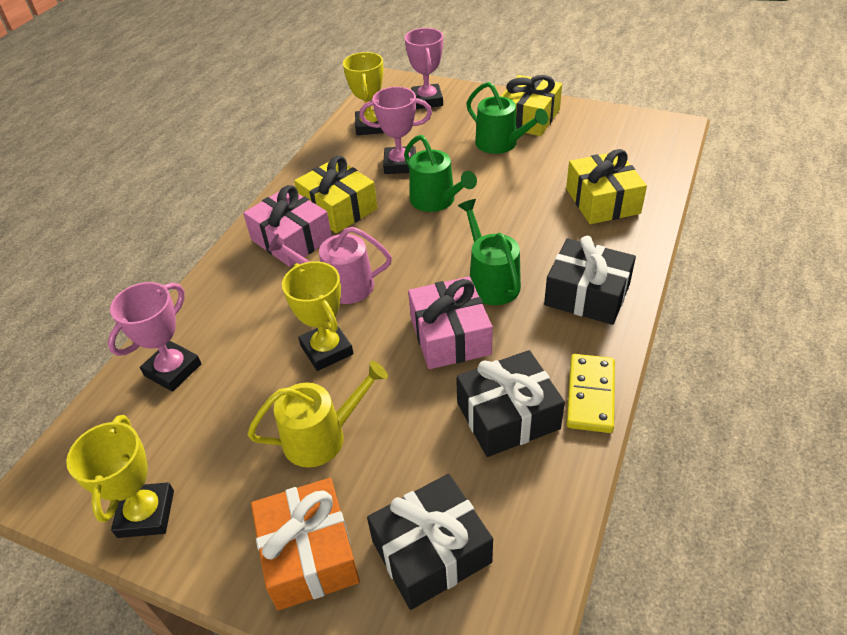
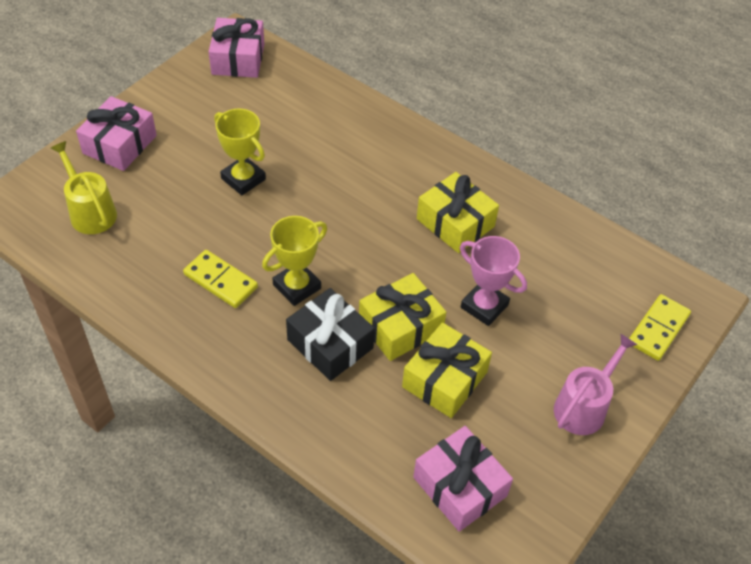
black gift: [367,474,493,610] [456,350,565,457] [544,236,636,325] = 3 -> [286,288,375,381] = 1
green watering can: [404,135,477,212] [458,199,521,305] [466,82,548,154] = 3 -> none = 0
orange gift: [251,478,360,610] = 1 -> none = 0
pink gift: [243,185,332,267] [408,276,493,369] = 2 -> [76,96,157,171] [209,18,265,78] [413,426,513,532] = 3
pink trophy: [108,282,201,392] [360,87,432,174] [405,28,443,109] = 3 -> [460,236,527,326] = 1
yellow domino: [567,354,615,433] = 1 -> [183,250,258,308] [629,294,691,361] = 2
yellow trophy: [66,415,174,538] [282,261,353,371] [343,52,384,135] = 3 -> [214,109,266,195] [262,216,327,306] = 2

